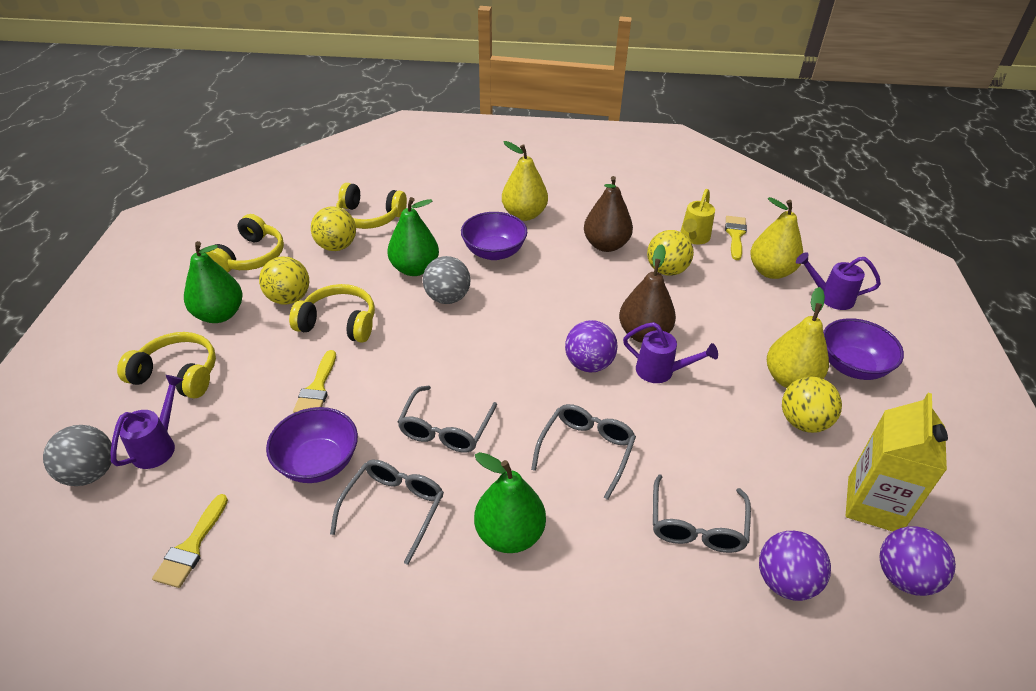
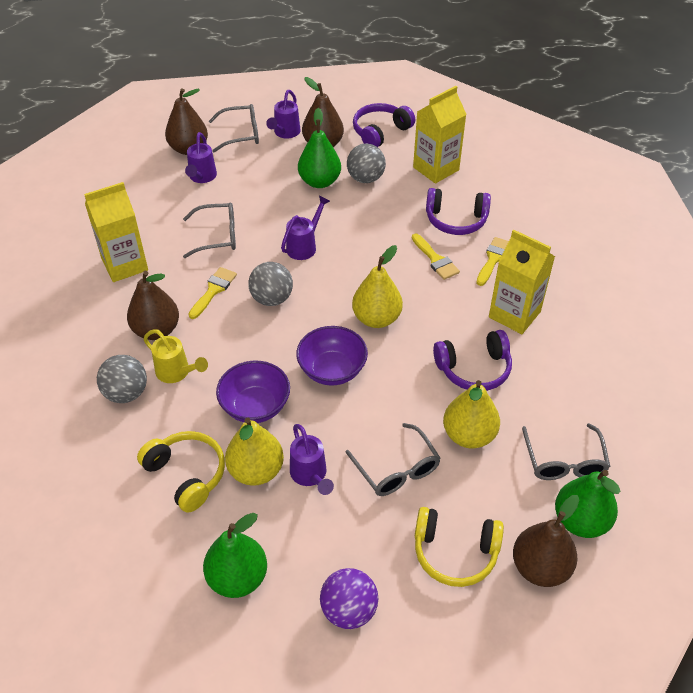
brown pear: [584,176,633,252] [619,244,676,343] = 2 -> [127,271,179,340] [165,88,208,155] [302,77,344,147] [513,495,579,587] = 4
grey ball: [43,425,112,486] [423,256,470,304] = 2 -> [97,355,147,403] [248,262,293,306] [347,143,386,183] = 3
purple ball: [565,320,618,372] [759,531,831,601] [879,526,956,596] = 3 -> [320,568,378,629] = 1
purple bowl: [266,407,358,483] [461,212,527,260] [823,318,904,380] = 3 -> [216,361,290,423] [296,326,368,386] = 2
purple headphones: none = 0 -> [353,103,415,147] [426,188,491,235] [433,330,512,391] = 3
purple watering can: [110,375,184,469] [623,322,718,383] [796,252,881,310] = 3 -> [185,132,217,183] [266,90,300,138] [281,196,330,260] [290,424,334,495] = 4
yellow ball: [259,257,309,305] [311,206,356,251] [647,230,694,276] [782,376,842,433] = 4 -> none = 0
yellow carton: [846,393,948,531] = 1 -> [84,182,148,282] [413,86,467,183] [489,229,555,334] = 3
yellow headphones: [117,332,216,399] [206,214,284,272] [289,284,375,343] [336,183,407,229] = 4 -> [137,431,225,513] [415,507,504,587] = 2

